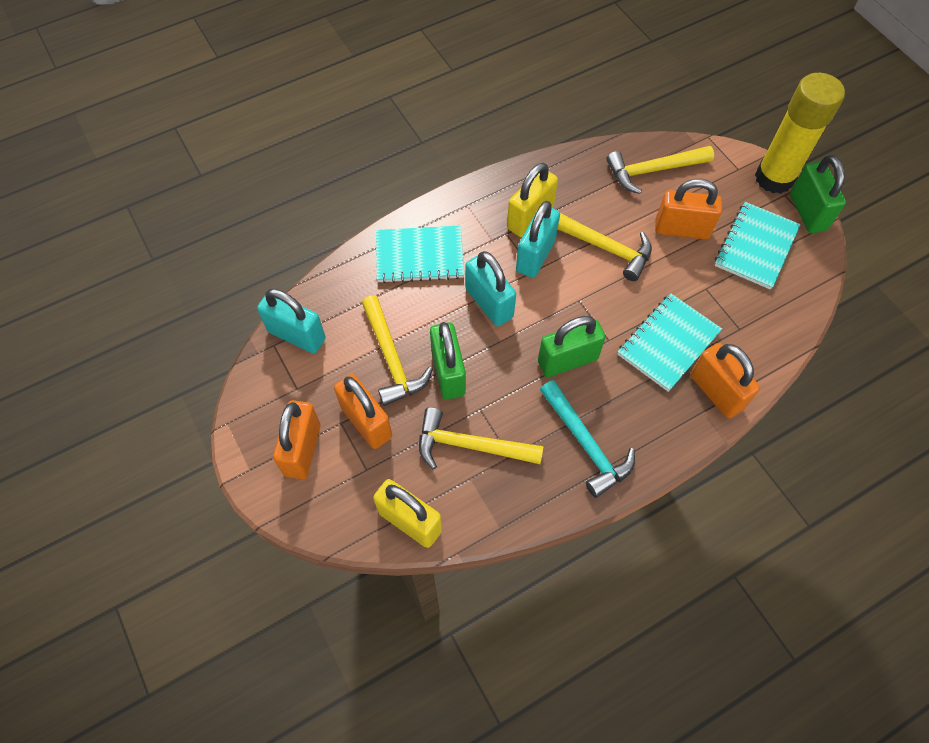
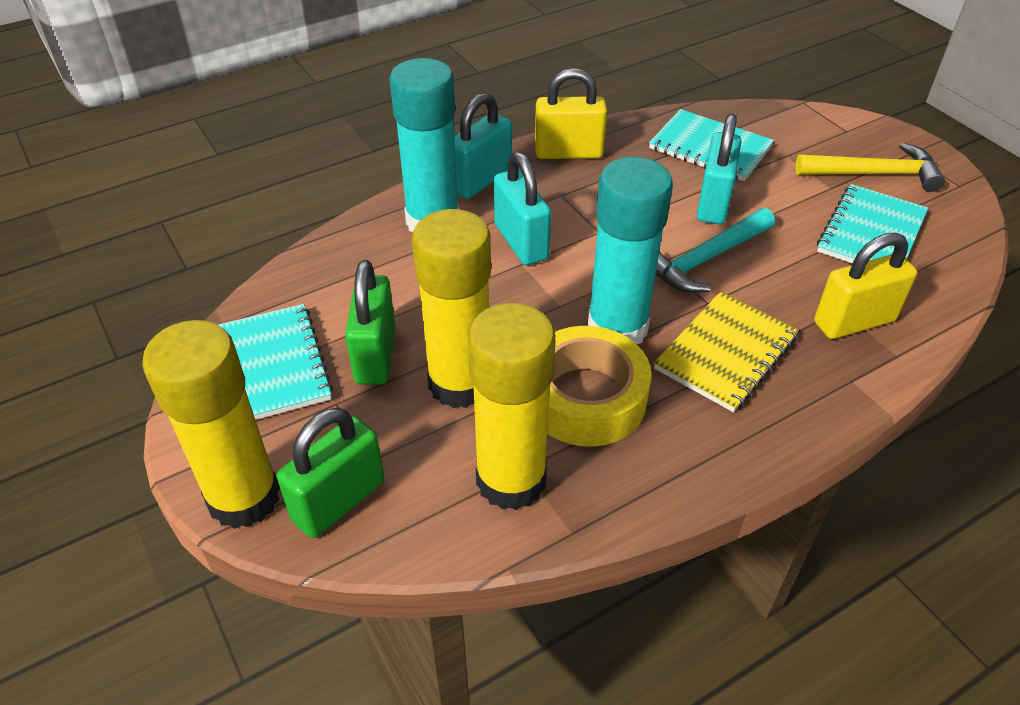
green padlock: [430,322,466,400] [538,316,606,377] [790,155,846,233] = 3 -> [277,408,384,538] [345,260,395,384] = 2
orange padlock: [273,400,320,479] [334,374,392,449] [655,179,722,240] [690,343,760,418] = 4 -> none = 0
turquoise glue stick: none = 0 -> [389,58,459,232] [588,157,673,344] = 2
yellow glue stick: [755,73,845,194] = 1 -> [142,320,280,529] [412,209,491,408] [468,303,555,510] = 3
yellow hammer: [362,295,433,406] [419,408,543,470] [558,213,652,281] [606,146,714,194] = 4 -> [796,142,945,192] = 1
yellow notebook: none = 0 -> [654,291,799,412] = 1
yellow tape: none = 0 -> [547,326,652,447] = 1

